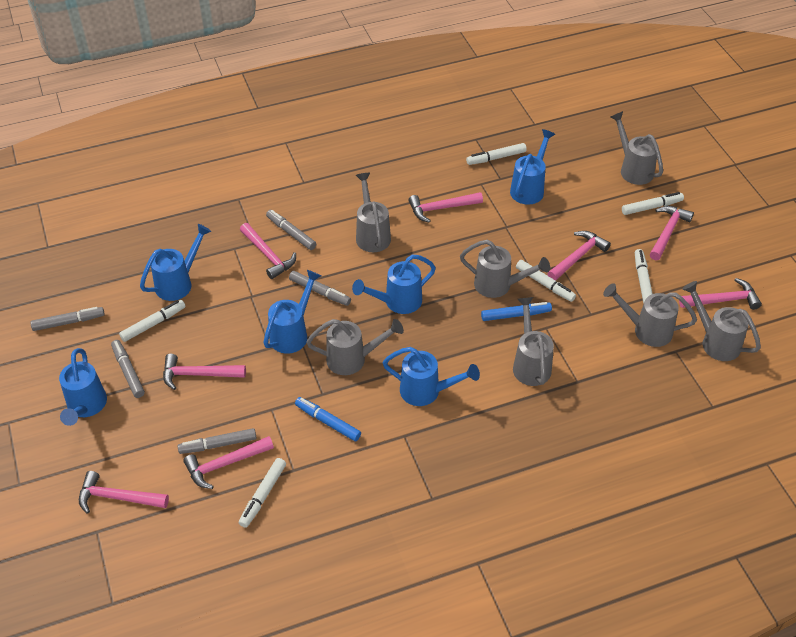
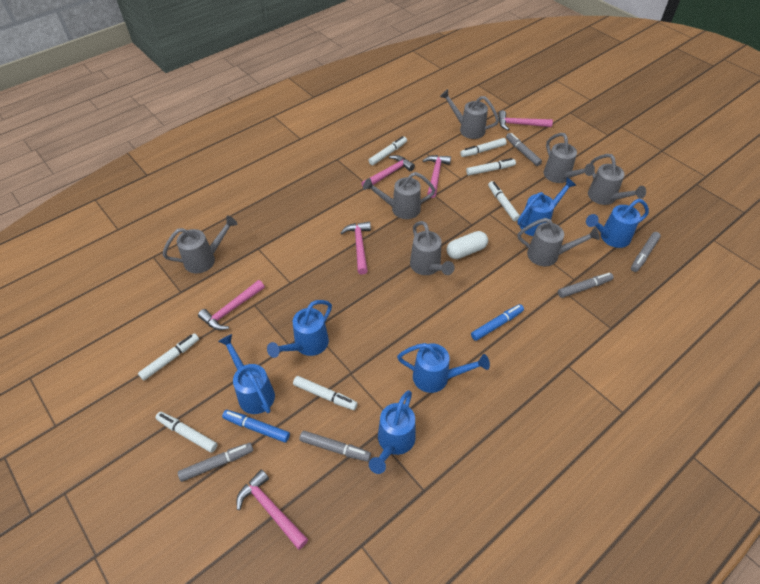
pink hammer: [79,471,169,514] [163,354,246,390] [183,436,274,489] [240,223,296,279] [408,192,483,223] [547,231,611,281] [650,206,694,260] [679,278,762,310] = 8 -> [198,280,265,330] [237,469,308,550] [340,221,371,275] [361,155,415,187] [422,155,451,198] [498,110,553,130] = 6
white capsule: none = 0 -> [447,231,488,259] = 1
white marker: [119,300,186,342] [239,458,286,528] [466,143,527,165] [516,260,576,302] [622,192,684,215] [635,249,653,303] = 6 -> [138,333,199,380] [155,412,218,453] [293,376,358,410] [368,136,407,165] [460,138,507,157] [466,158,516,175] [488,181,520,221] = 7

